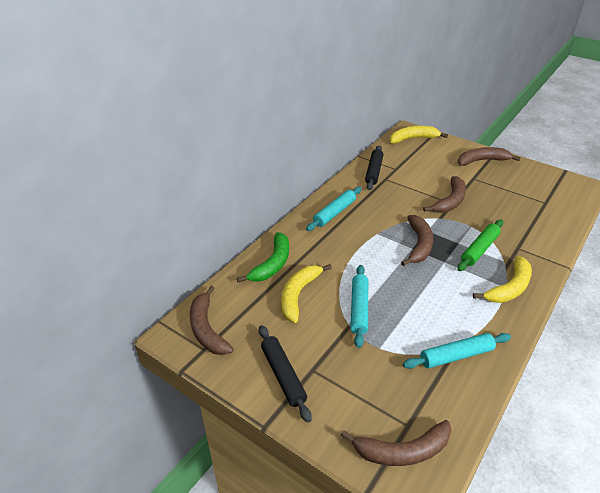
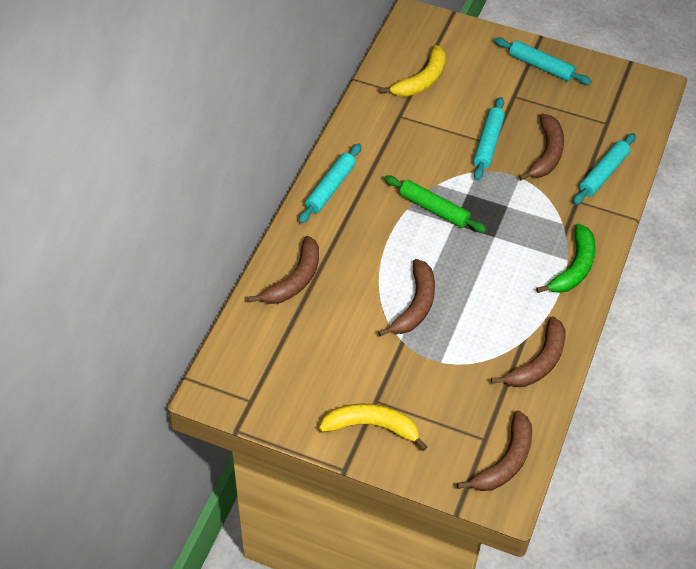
black rolling pin: [259,325,312,423] [365,145,383,190] = 2 -> none = 0
turquoise rolling pin: [306,187,361,231] [351,265,368,348] [403,333,511,369] = 3 -> [299,143,361,223] [473,97,505,181] [494,38,592,85] [573,133,636,205] = 4
yellow banana: [281,264,332,323] [390,126,448,144] [473,256,532,303] = 3 -> [319,403,427,451] [380,45,446,96] = 2

